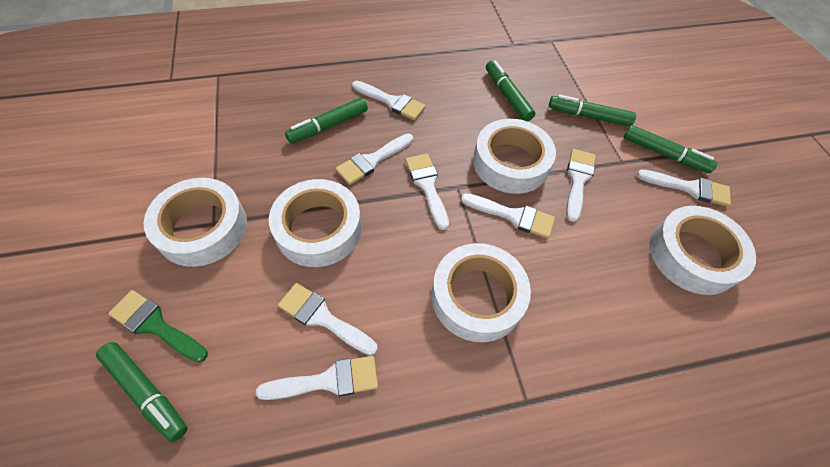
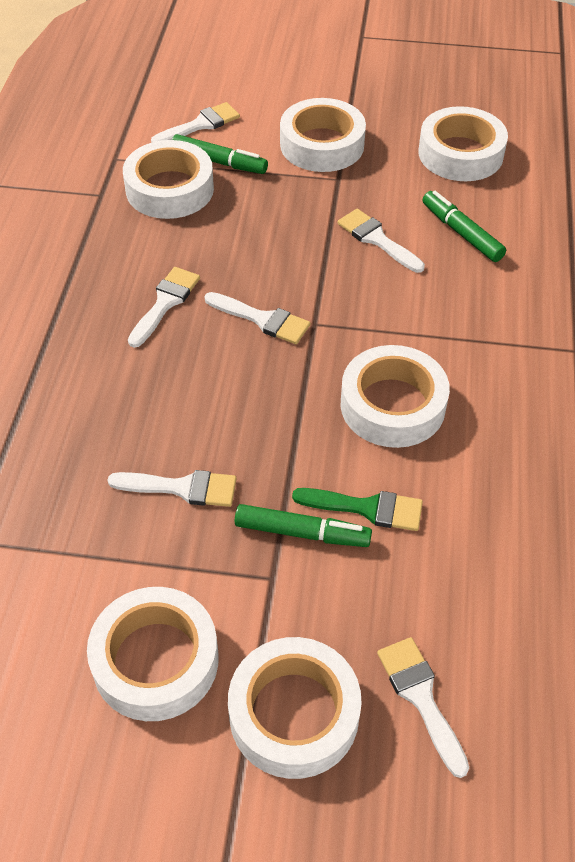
green marker: [96,342,188,443] [285,98,368,143] [486,60,535,121] [549,95,636,126] [624,125,717,173] = 5 -> [172,134,268,174] [235,504,372,547] [423,191,506,262] = 3
white brush: [256,356,378,400] [278,283,378,356] [335,134,413,185] [352,81,426,120] [405,154,449,230] [461,193,555,238] [566,149,596,222] [637,169,731,207] = 8 -> [107,470,236,507] [128,267,200,348] [151,102,240,143] [204,292,310,344] [338,209,425,273] [377,637,469,778] = 6
white tape: [144,178,247,267] [269,179,362,267] [432,243,531,342] [473,119,556,194] [650,206,756,295] = 5 -> [87,587,219,721] [123,140,214,219] [228,637,362,779] [280,98,366,172] [340,345,450,448] [419,106,508,181] = 6

